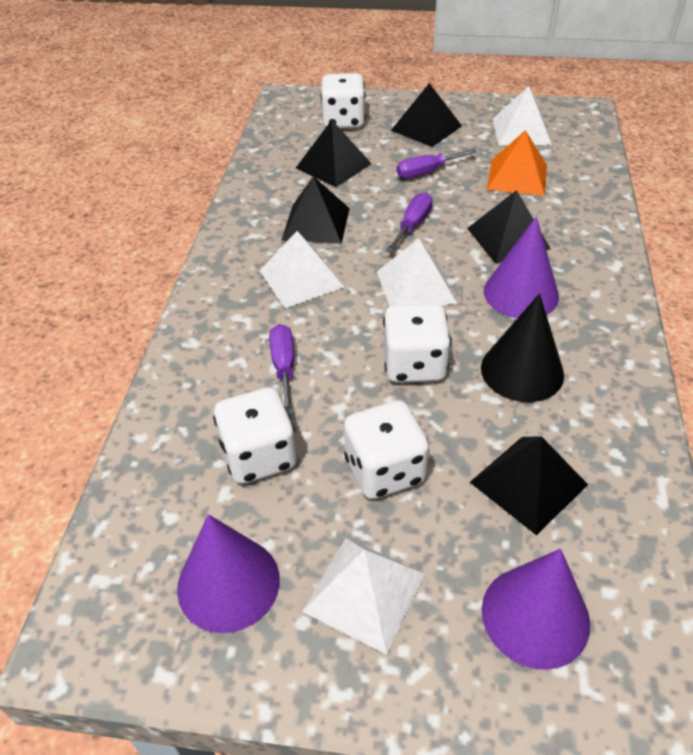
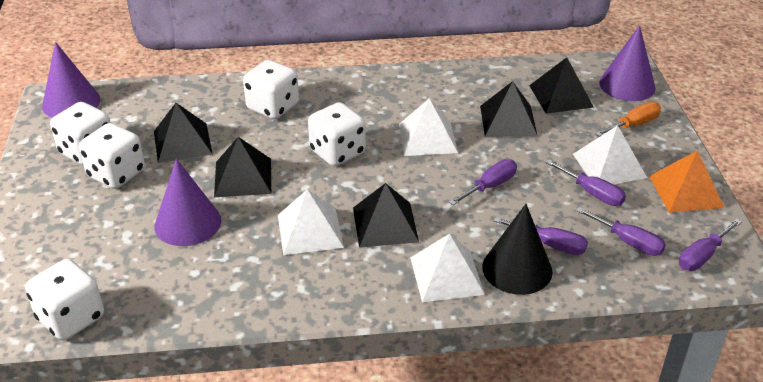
orange screwdriver: none = 0 -> [595,102,661,137] = 1
purple screwdriver: [269,324,294,414] [386,193,433,252] [396,149,477,179] = 3 -> [449,159,517,205] [493,217,588,255] [546,160,626,206] [576,207,666,256] [679,219,742,271] = 5
white dice: [213,387,297,484] [320,73,366,129] [344,400,429,499] [383,303,451,383] = 4 -> [25,259,104,340] [50,102,111,165] [79,123,145,189] [243,60,299,119] [308,102,366,166] = 5

